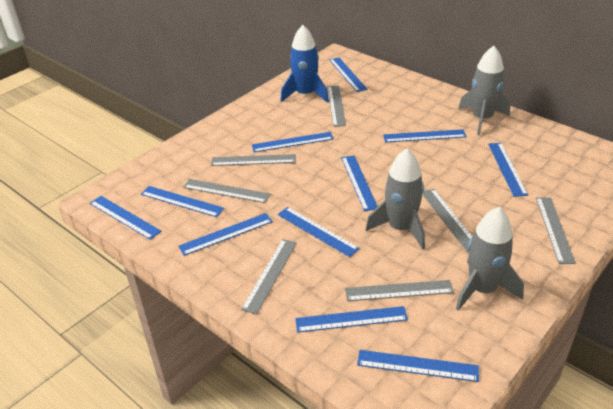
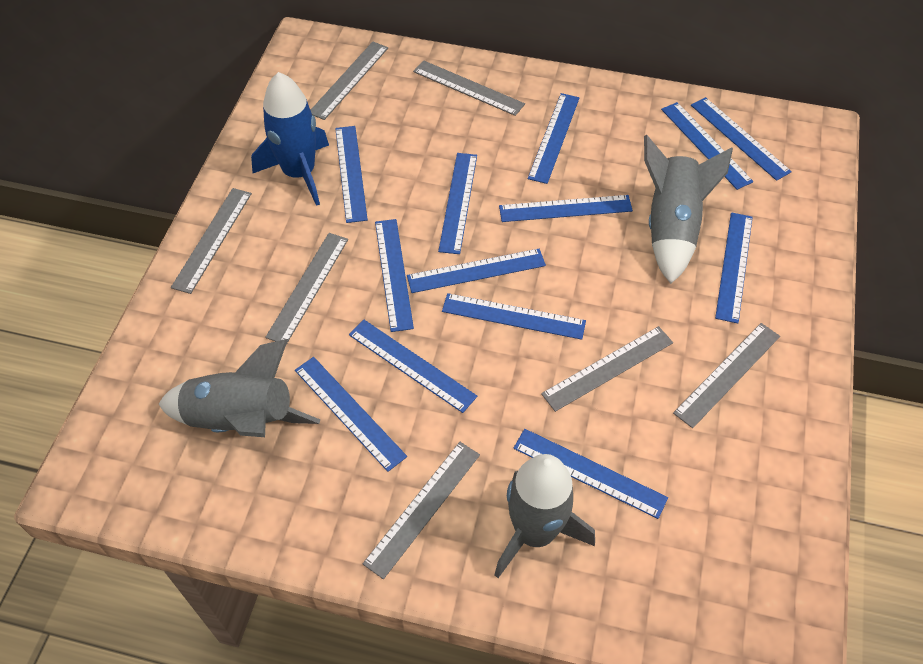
blue ruler: [90,196,161,240] [141,186,224,217] [178,213,273,256] [252,132,334,152] [277,207,360,257] [295,306,408,333] [329,57,367,92] [341,155,378,211] [357,350,479,382] [383,129,467,143] [488,143,528,197] = 11 -> [295,357,407,472] [335,126,368,223] [349,320,477,413] [375,219,414,332] [407,249,546,293] [438,153,477,254] [442,293,586,340] [499,195,633,222] [513,429,668,519] [528,93,580,184] [661,102,754,190] [691,97,792,181] [715,212,753,324] = 13

